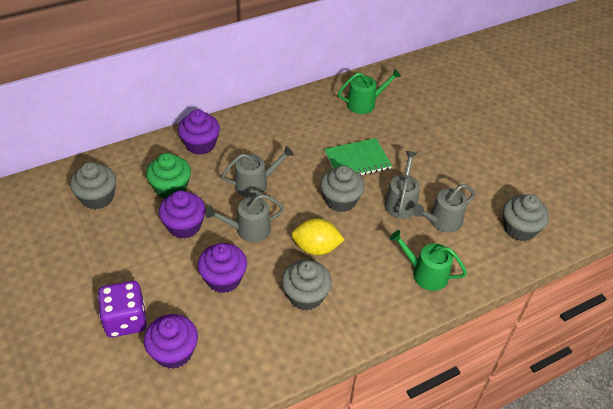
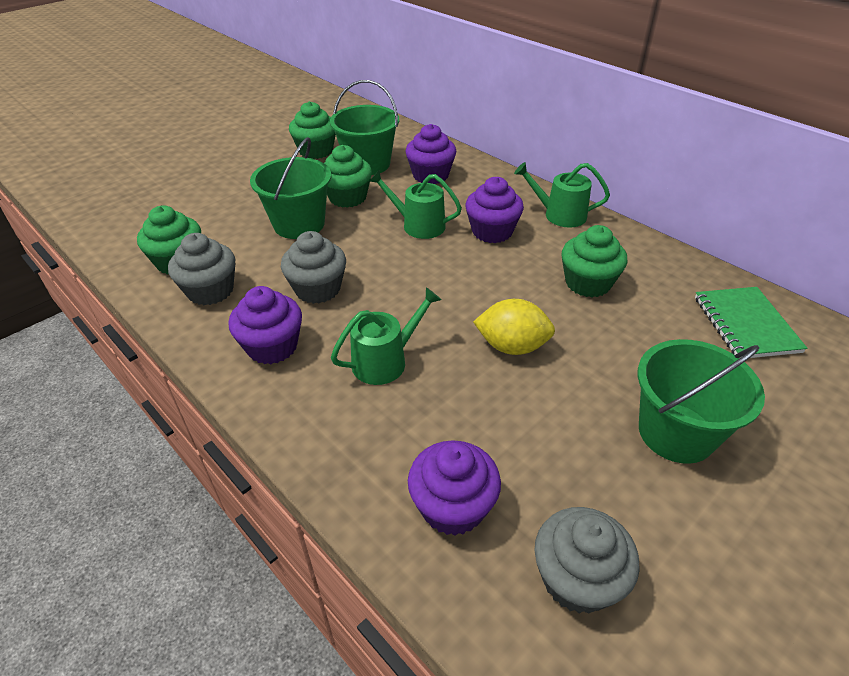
green bucket: none = 0 -> [250,137,331,239] [330,80,399,175] [638,339,765,464] = 3
green cupcake: [146,153,191,199] = 1 -> [137,205,201,275] [289,101,336,159] [324,145,372,208] [562,225,628,297] = 4
green watering can: [338,69,401,114] [390,230,467,291] = 2 -> [331,287,441,385] [369,171,462,239] [514,162,610,228] = 3
grey cupcake: [70,162,116,209] [282,260,332,310] [320,165,365,212] [503,194,549,241] = 4 -> [168,233,235,305] [281,231,346,304] [534,507,640,614] = 3
grey watering can: [205,194,284,242] [221,146,294,197] [384,151,420,219] [413,184,475,233] = 4 -> none = 0
purple dice: [98,281,147,337] = 1 -> none = 0

